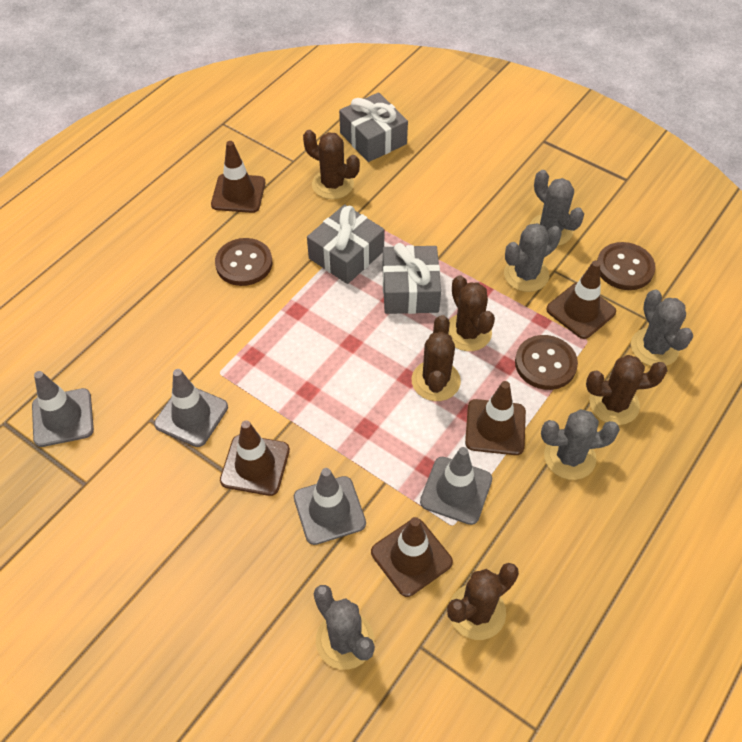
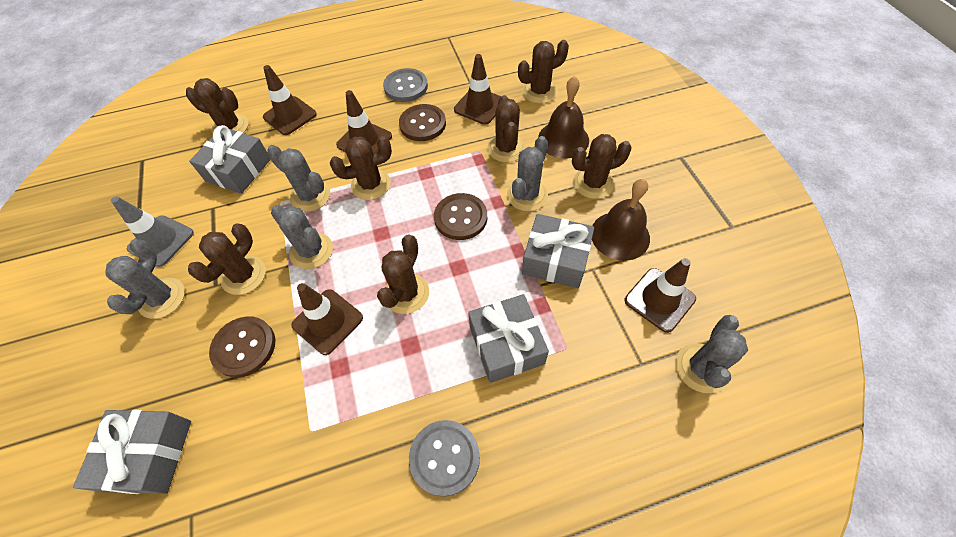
brown bell: none = 0 -> [538,76,589,159] [592,179,650,261] = 2
brown cactus: [303,130,360,199] [412,315,461,401] [447,563,519,640] [449,275,495,351] [586,355,668,425] = 5 -> [186,78,249,134] [188,223,266,295] [330,136,392,200] [377,234,429,314] [487,95,526,162] [518,40,569,103] [572,134,632,199] = 7
grey button: none = 0 -> [383,68,428,102] [409,420,480,497] = 2
grey gift: [307,204,385,284] [339,92,408,162] [383,243,441,314] = 3 -> [73,410,191,494] [189,125,271,194] [468,294,549,383] [522,214,594,288] = 4
grey traffic cone: [32,371,94,447] [154,369,228,447] [294,468,366,545] [420,447,492,525] = 4 -> [111,196,194,267] = 1

